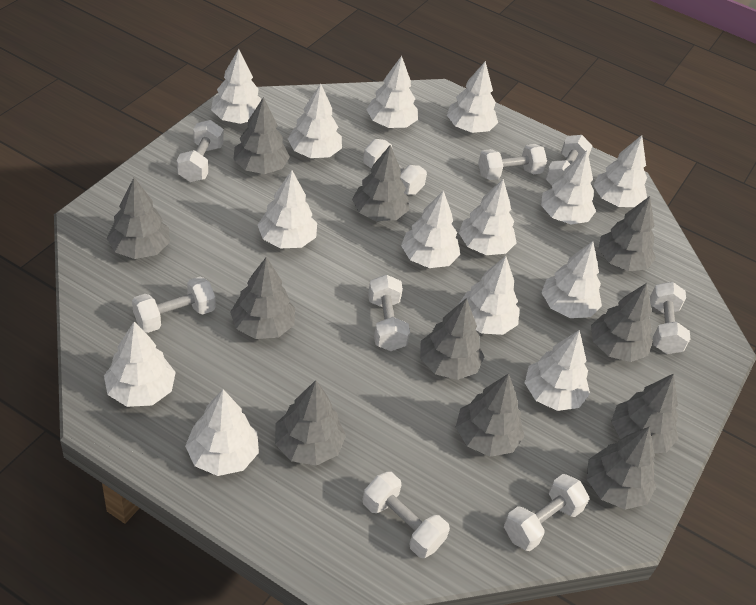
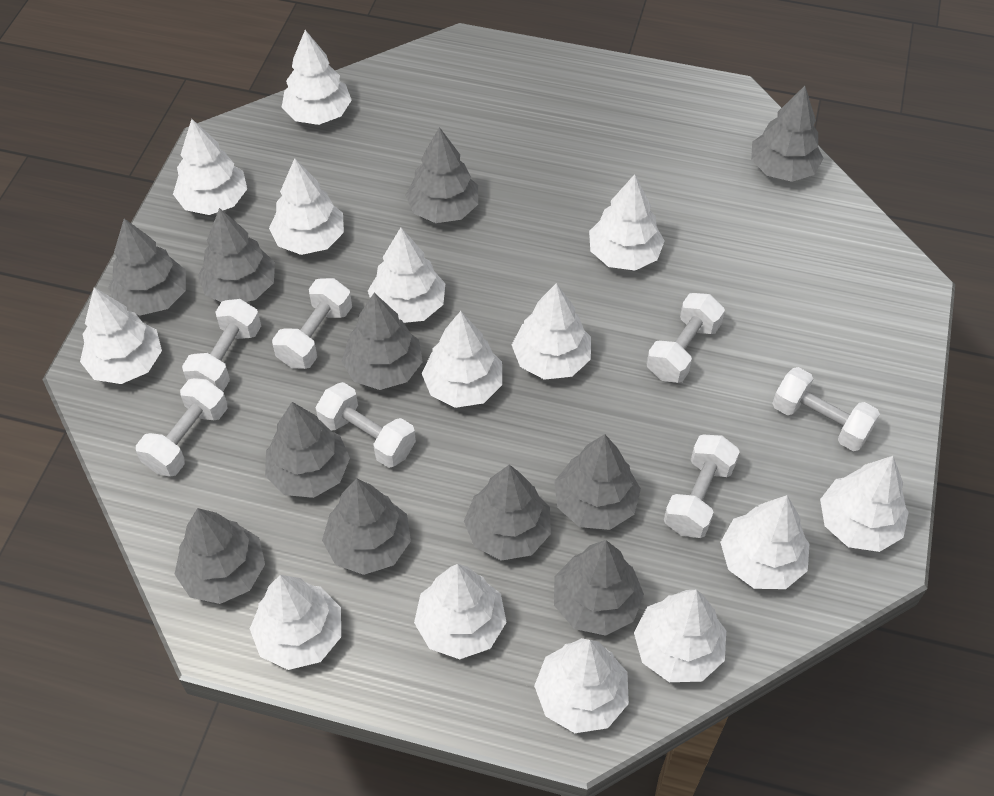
white dumbbell: [132,277,215,333] [177,120,224,182] [363,139,427,195] [363,472,450,558] [368,275,410,351] [478,144,547,180] [504,474,589,551] [545,135,592,185] [650,282,690,354] = 9 -> [136,378,228,477] [182,299,261,391] [272,278,352,369] [315,382,416,468] [647,293,725,383] [664,434,740,538] [772,367,880,451] = 7

